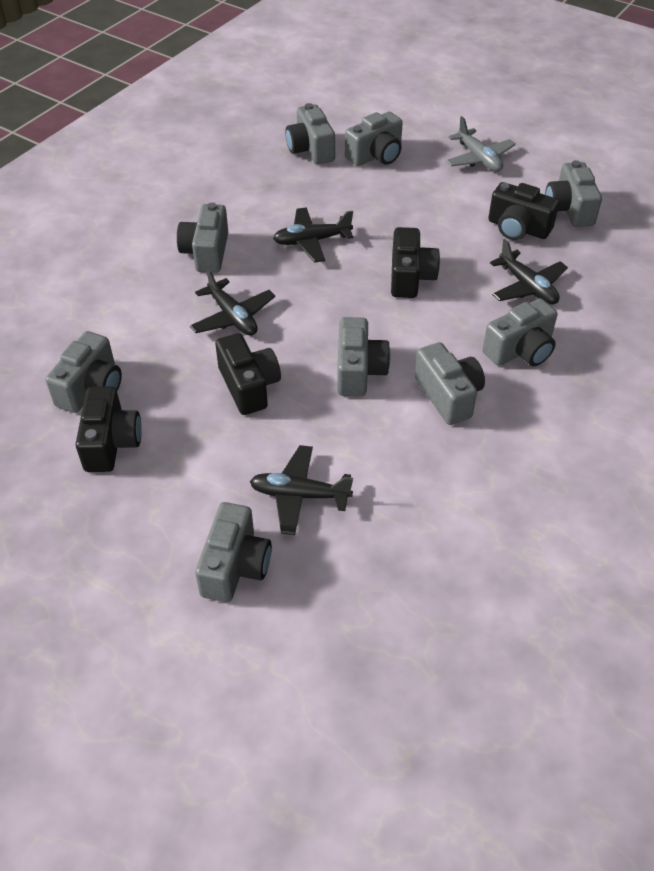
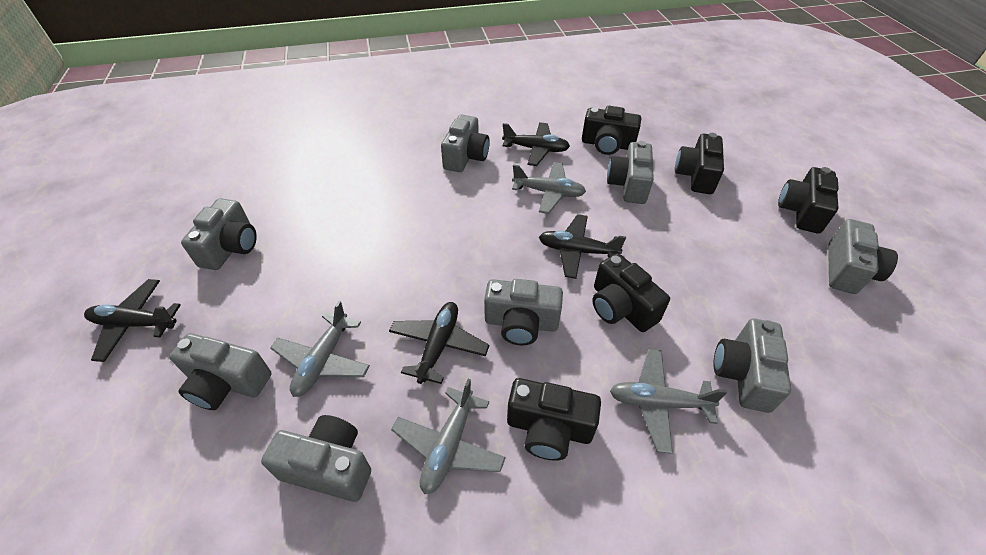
black camera: [76,386,142,472] [215,333,281,415] [391,227,440,298] [488,182,559,240] = 4 -> [507,378,601,461] [582,106,641,155] [592,253,670,332] [675,133,724,194] [778,167,839,234] = 5
grey camera: [46,331,122,413] [177,202,228,273] [195,502,272,602] [285,103,335,164] [337,317,391,396] [345,112,403,166] [415,342,485,425] [482,298,557,367] [545,160,602,227] = 9 -> [169,333,271,410] [181,198,257,270] [261,415,371,502] [441,115,490,172] [484,279,563,346] [607,141,654,204] [713,318,791,413] [828,219,898,294] = 8
grey plane: [446,116,516,172] = 1 -> [270,301,370,397] [391,379,506,494] [512,162,586,214] [610,349,728,454] = 4

